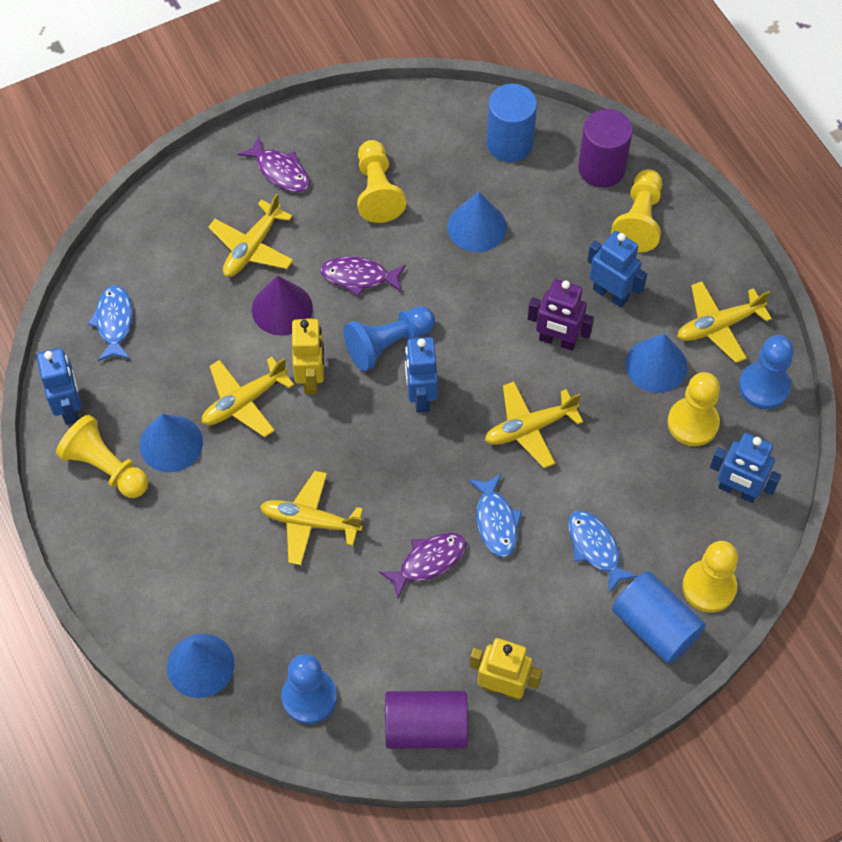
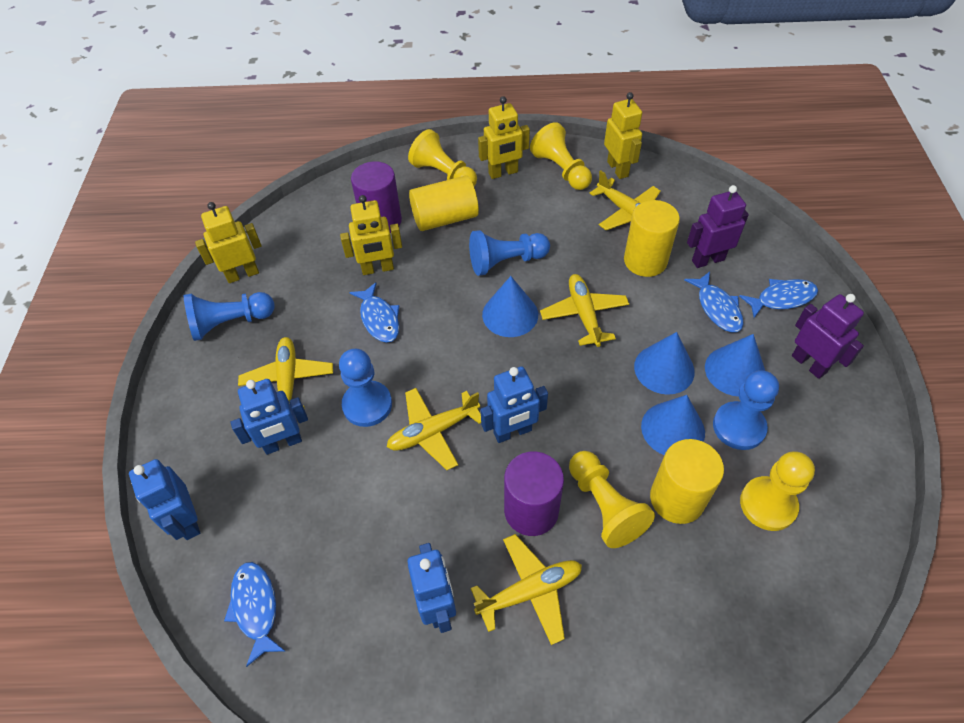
blue cylinder: [486,84,537,162] [612,571,706,664] = 2 -> none = 0
blue fish: [88,285,133,361] [468,473,522,557] [568,510,638,593] = 3 -> [224,562,285,667] [349,282,399,342] [684,272,744,332] [739,279,818,318] = 4
blue pawn: [282,654,337,724] [343,306,435,371] [739,335,794,409] = 3 -> [184,292,274,341] [339,349,392,427] [469,230,550,276] [713,370,779,450] = 4
purple cone: [252,275,313,335] = 1 -> none = 0
purple fish: [238,136,310,192] [320,257,406,297] [379,533,466,598] = 3 -> none = 0
purple robot: [528,279,594,351] = 1 -> [687,185,749,268] [792,294,864,379] = 2
yellow cylinder: none = 0 -> [409,176,479,231] [624,200,680,277] [650,439,724,524] = 3
yellow pawn: [56,415,148,498] [357,140,406,223] [611,169,662,252] [667,372,720,446] [682,541,738,613] = 5 -> [408,129,477,186] [530,122,592,190] [569,451,655,548] [740,451,815,531] = 4
yellow robot: [292,318,324,394] [470,638,542,701] = 2 -> [195,202,262,283] [340,195,402,275] [478,96,530,179] [604,92,642,179] = 4

